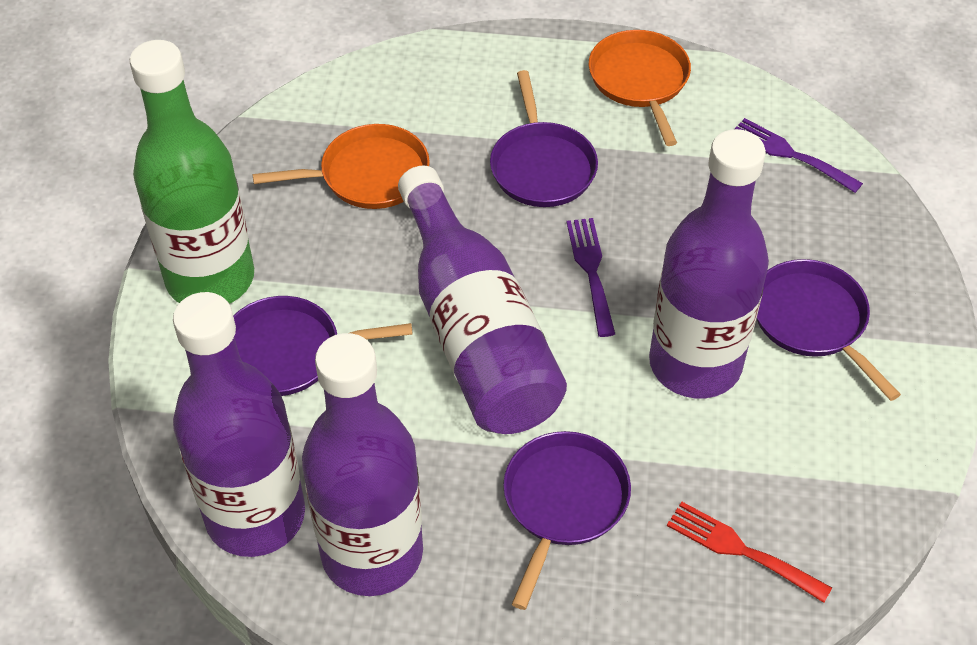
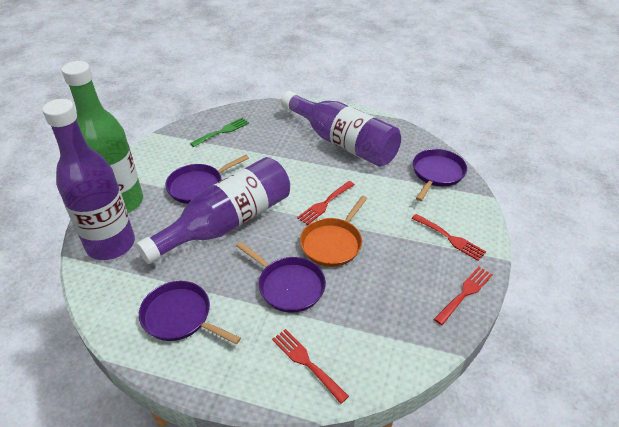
green fork: none = 0 -> [190,118,249,147] = 1
orange pan: [252,124,430,209] [589,30,691,146] = 2 -> [300,196,367,267] = 1
purple bottle: [173,292,305,557] [302,333,423,596] [398,165,567,434] [649,129,769,398] = 4 -> [42,99,135,260] [136,157,290,264] [281,91,401,167] = 3
purple fork: [566,218,615,337] [735,118,863,193] = 2 -> none = 0
red fork: [667,502,832,603] = 1 -> [272,329,349,404] [297,181,355,225] [412,214,486,261] [434,267,493,325] = 4

